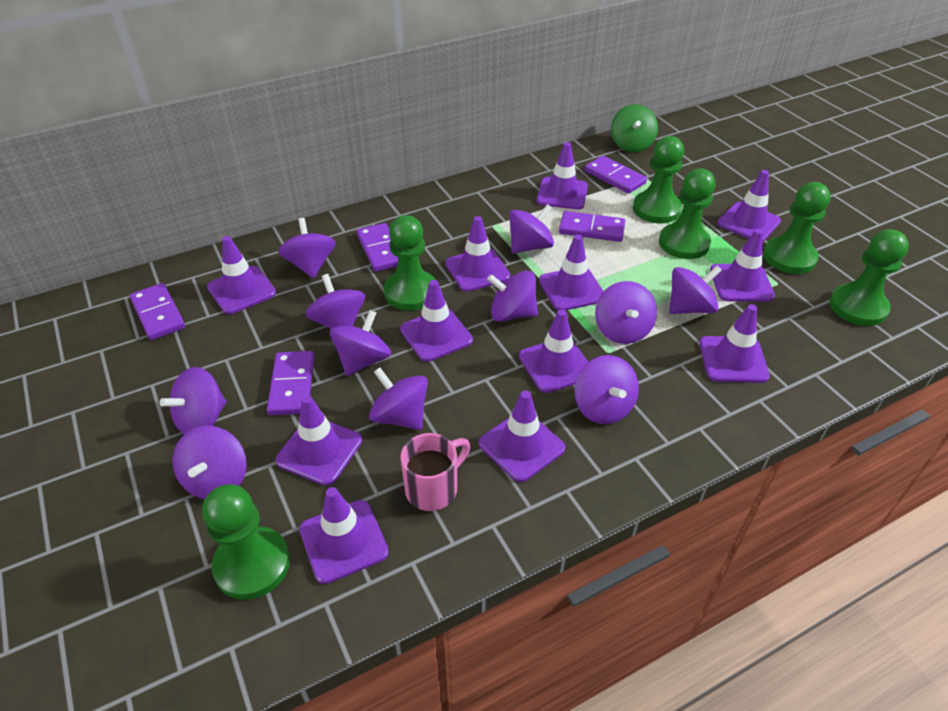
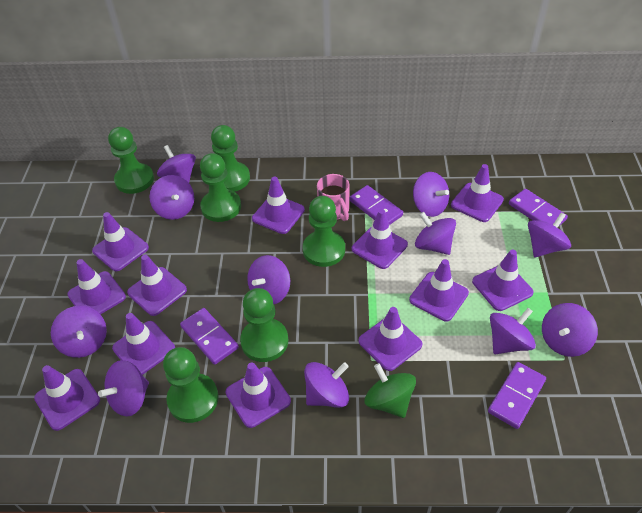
purple domino: [130,283,185,340] [267,351,315,415] [357,223,398,272] [559,211,625,242] [585,156,647,194] = 5 -> [180,308,239,365] [349,185,403,225] [488,362,546,429] [509,189,568,226] = 4

